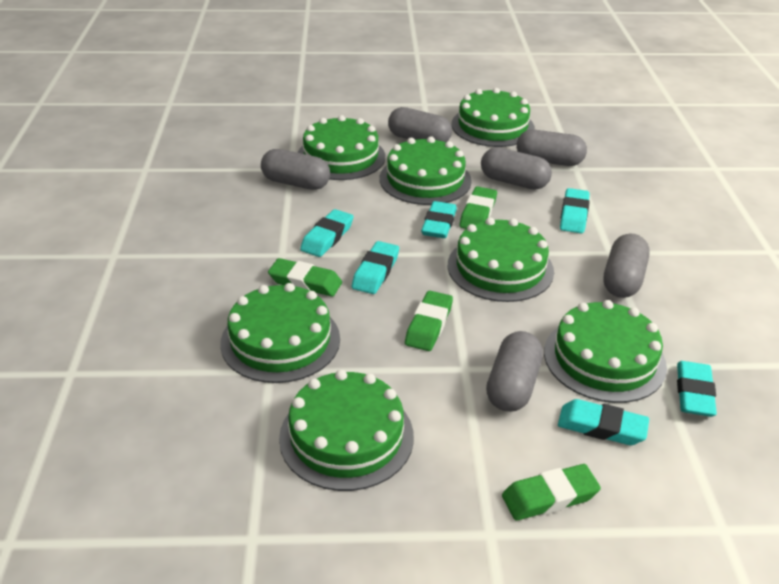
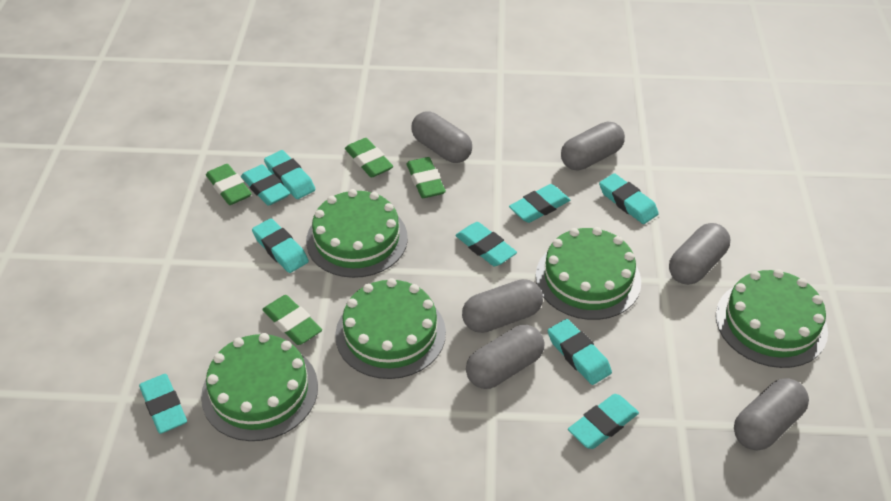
green cake: [220,283,340,383] [279,370,414,491] [297,115,385,180] [380,137,472,205] [448,217,554,302] [451,88,535,147] [544,300,667,403] = 7 -> [201,333,318,441] [306,189,408,278] [335,278,446,379] [536,227,641,320] [716,269,828,368] = 5
turquoise eraser: [300,209,354,257] [352,241,399,294] [421,201,457,238] [558,399,649,445] [560,188,590,233] [677,361,717,417] = 6 -> [139,374,187,434] [241,164,290,206] [252,218,309,273] [264,150,315,199] [455,222,517,266] [509,184,570,223] [548,319,612,385] [568,394,639,449] [599,173,659,224] = 9

